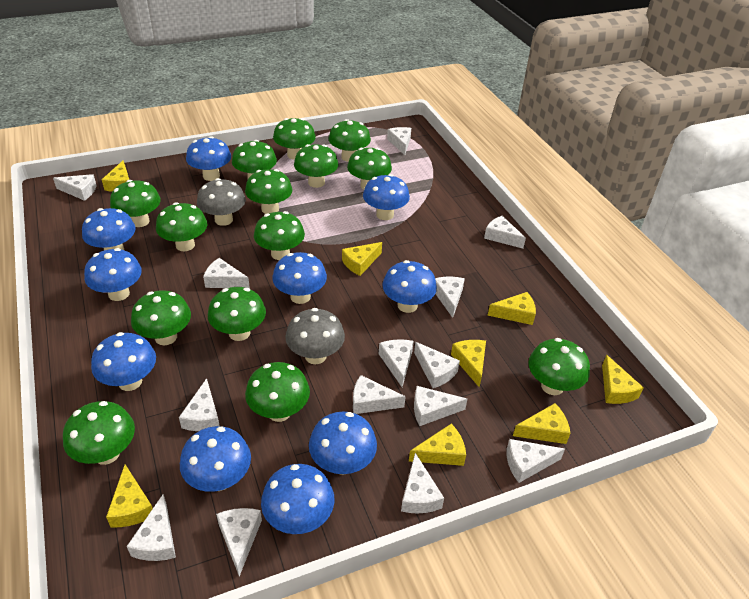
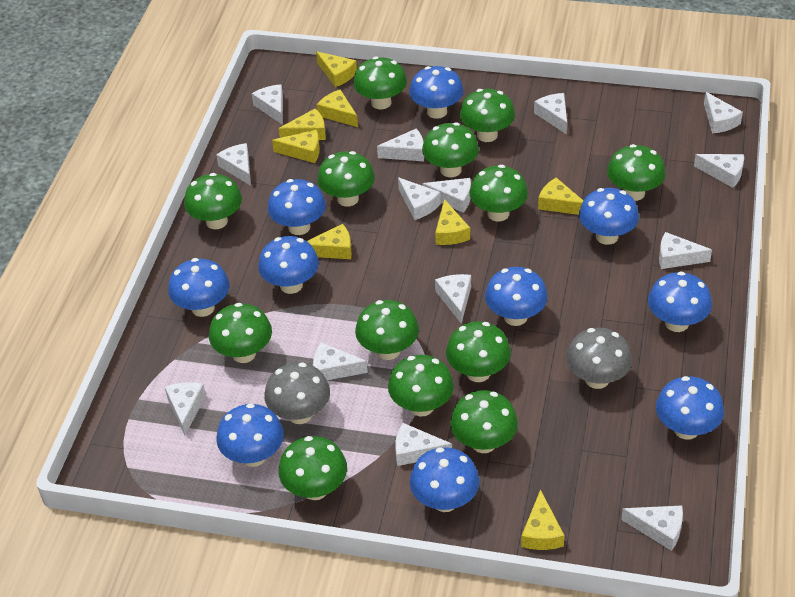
green mushroom: [63,401,135,465] [110,180,161,227] [131,290,191,345] [156,202,207,251] [208,287,266,341] [232,140,277,178] [245,169,292,214] [245,362,310,422] [254,211,305,260] [273,118,316,160] [294,144,339,188] [329,119,371,162] [347,148,392,190] [528,338,590,395] = 14 -> [184,173,242,229] [209,303,272,363] [278,436,347,500] [317,151,375,207] [353,56,407,109] [355,300,419,360] [388,355,454,417] [422,122,479,177] [446,322,511,382] [450,390,518,453] [460,89,515,142] [469,165,528,221] [607,144,666,201] = 13

